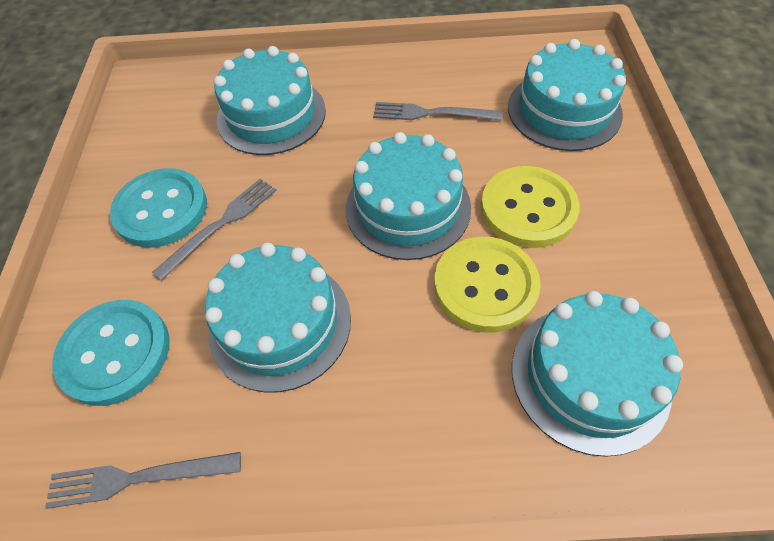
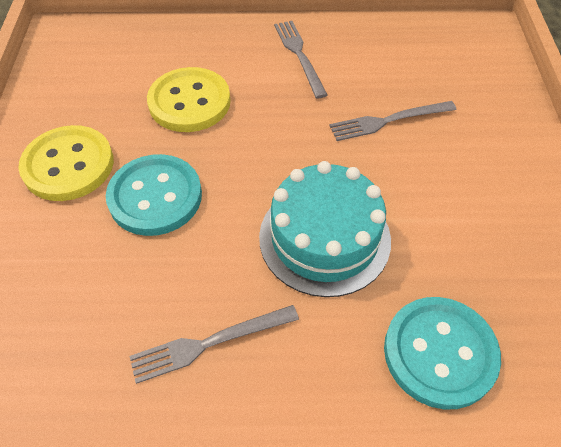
turquoise cake: [205,243,351,393] [214,46,326,155] [346,132,471,260] [508,39,626,151] [512,291,683,457] = 5 -> [259,161,391,297] = 1

